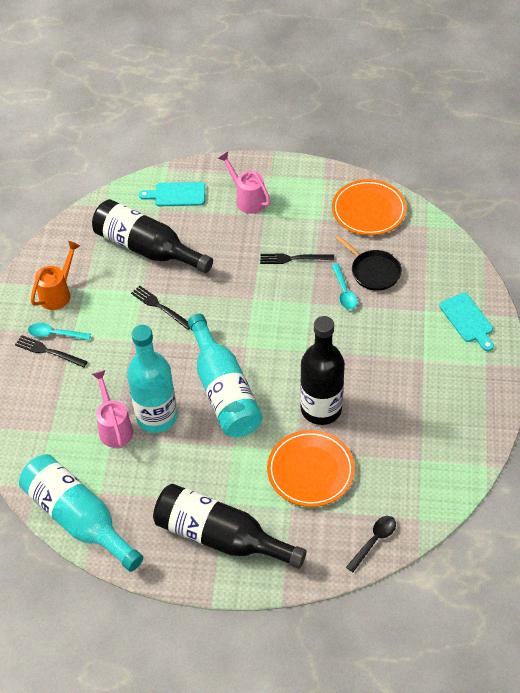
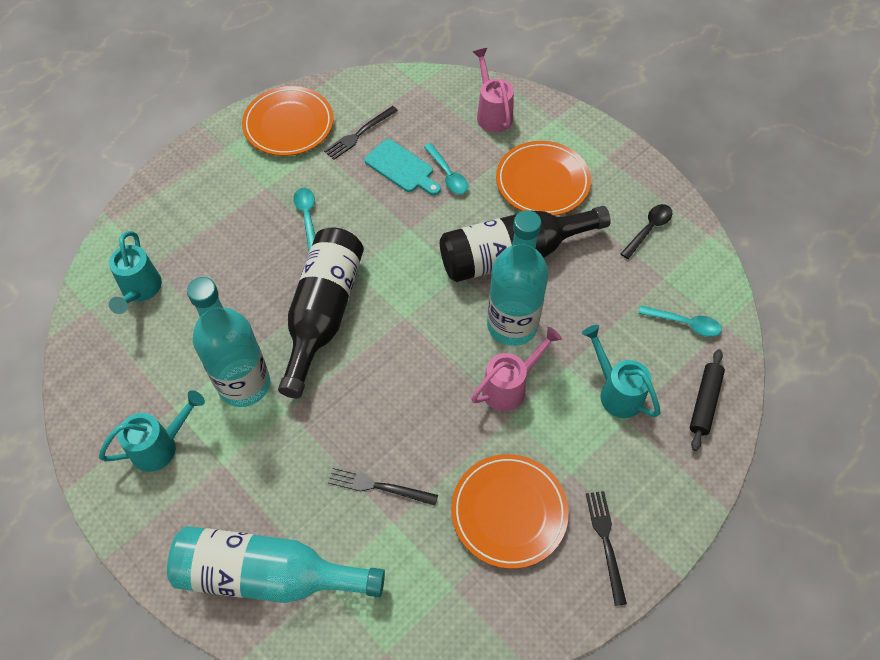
black bottle: [92,199,213,273] [153,484,307,569] [300,316,345,425] = 3 -> [278,227,364,398] [440,206,611,282] = 2
black pan: [336,235,402,291] = 1 -> none = 0
black rolling pin: none = 0 -> [690,349,725,451] = 1
orange plate: [267,430,355,507] [332,179,407,235] = 2 -> [242,86,334,156] [451,454,569,569] [496,141,591,216] = 3
orange watering can: [31,241,80,310] = 1 -> none = 0
turquoise cutting board: [139,182,205,206] [439,293,494,351] = 2 -> [365,139,441,195] = 1
turquoise spoon: [28,323,91,340] [331,264,358,310] = 2 -> [293,188,315,251] [424,143,468,194] [639,306,722,337] = 3
turquoise watering can: none = 0 -> [99,390,205,472] [109,231,162,314] [582,325,660,418] = 3

